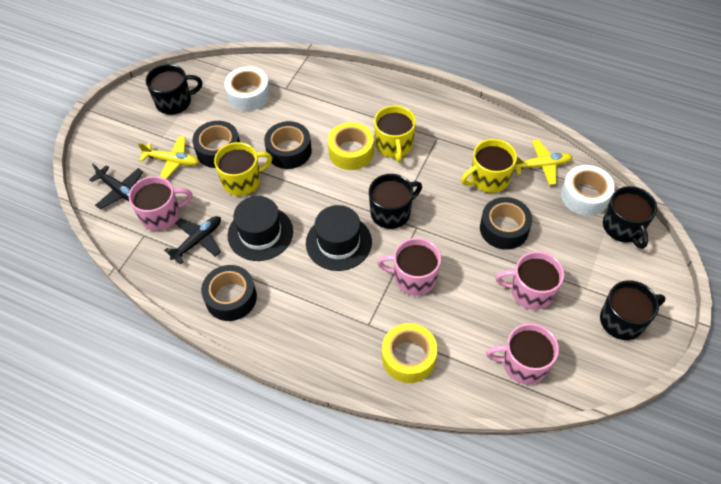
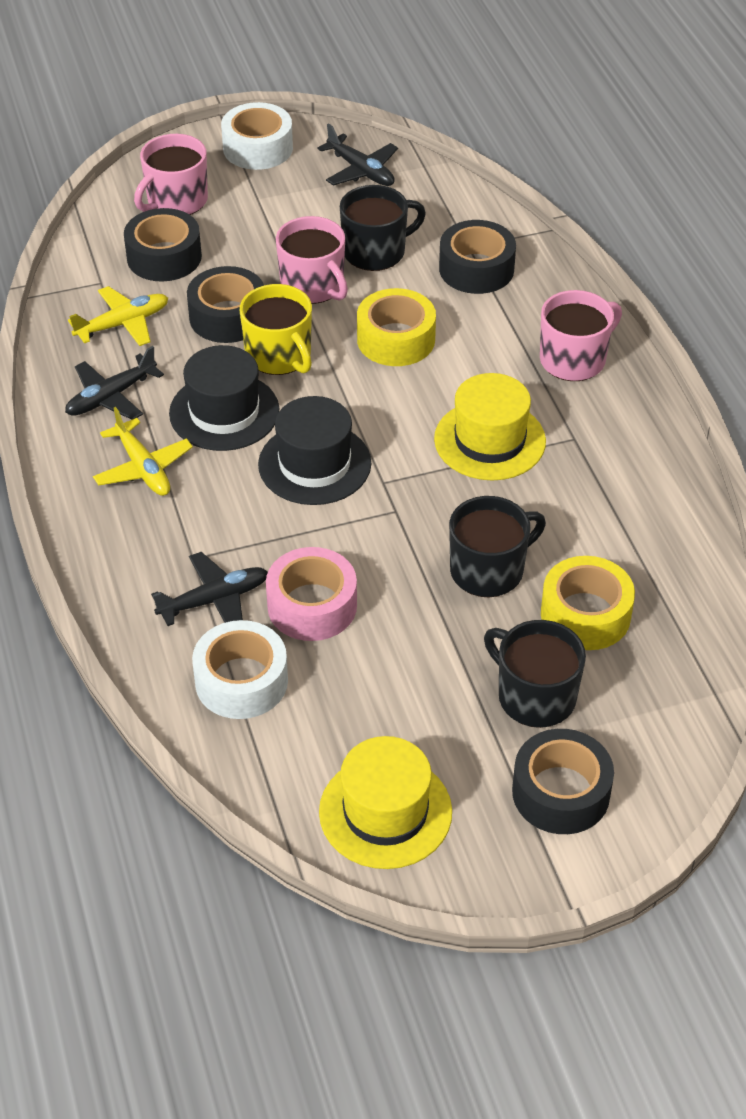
black mug: [146,64,202,115] [369,174,422,229] [600,280,666,340] [603,186,657,249] = 4 -> [340,185,426,271] [449,496,546,597] [484,620,586,728] = 3
black plane: [89,164,143,209] [164,216,221,265] = 2 -> [65,346,164,420] [151,552,268,626] [317,123,398,186] = 3
pink mug: [129,176,192,231] [377,238,441,296] [486,323,559,385] [495,251,564,310] = 4 -> [134,134,208,215] [276,216,348,304] [540,290,622,381] = 3
pink tape: none = 0 -> [266,547,357,641] = 1
yellow hat: none = 0 -> [319,736,452,869] [434,373,546,480] = 2
yellow mug: [214,142,272,196] [374,105,416,162] [461,139,517,193] = 3 -> [240,284,312,375] = 1

